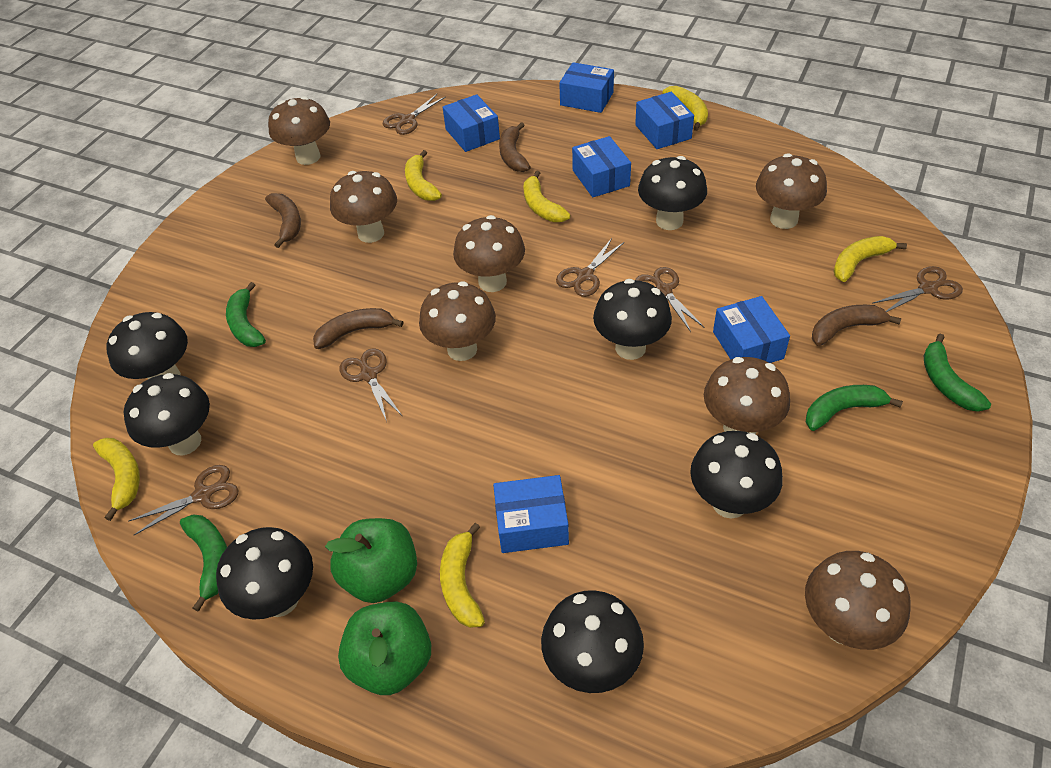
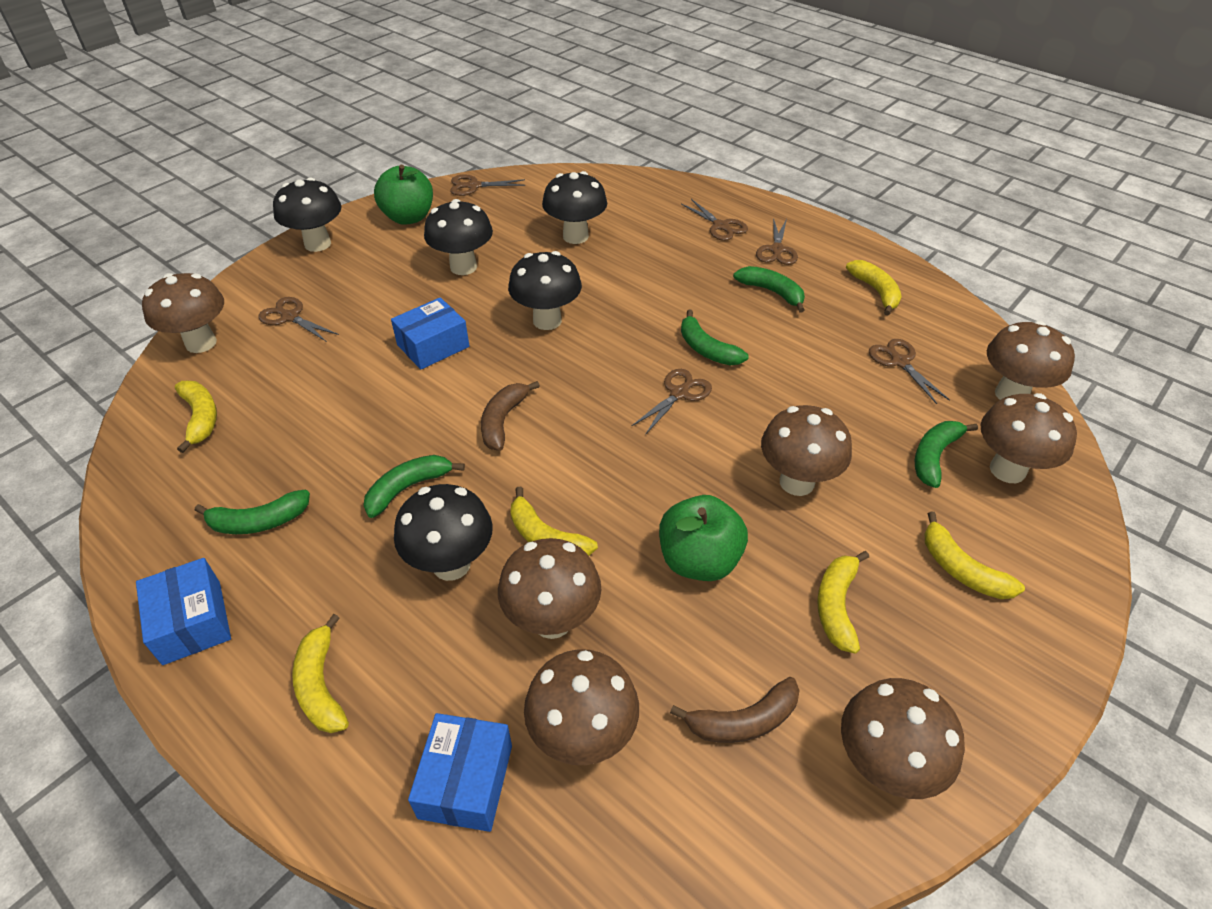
black mushroom: [107,312,188,379] [124,373,210,456] [216,527,313,620] [541,590,644,693] [593,279,672,360] [638,156,707,230] [690,431,783,519] = 7 -> [273,177,342,252] [394,484,493,581] [424,199,493,275] [508,251,582,330] [542,171,607,244] = 5
blue box: [443,94,500,152] [493,475,569,553] [559,62,614,113] [572,136,631,197] [635,92,694,149] [713,296,790,363] = 6 -> [136,558,231,665] [391,297,469,370] [408,713,512,832] = 3
brown banana: [265,193,301,248] [313,308,403,349] [499,122,531,172] [812,305,901,346] = 4 -> [481,381,540,451] [670,677,800,743] = 2
green banana: [180,515,227,612] [226,282,266,347] [806,385,903,431] [924,334,991,412] = 4 -> [195,490,310,534] [364,455,465,518] [681,310,749,365] [733,266,805,313] [915,421,978,488] = 5

